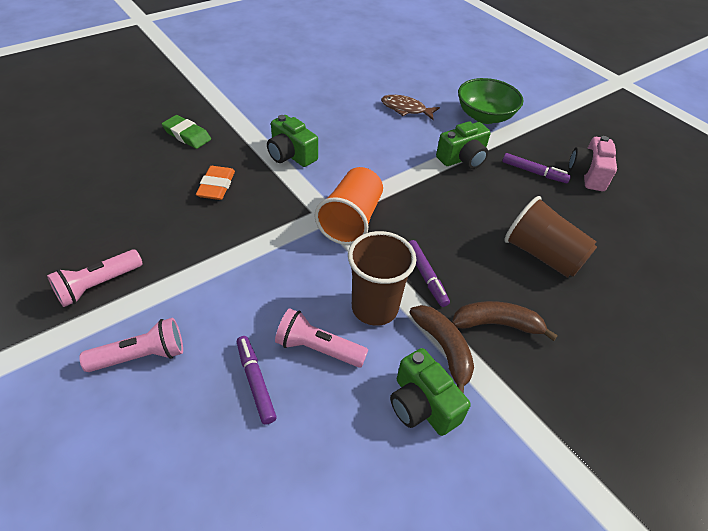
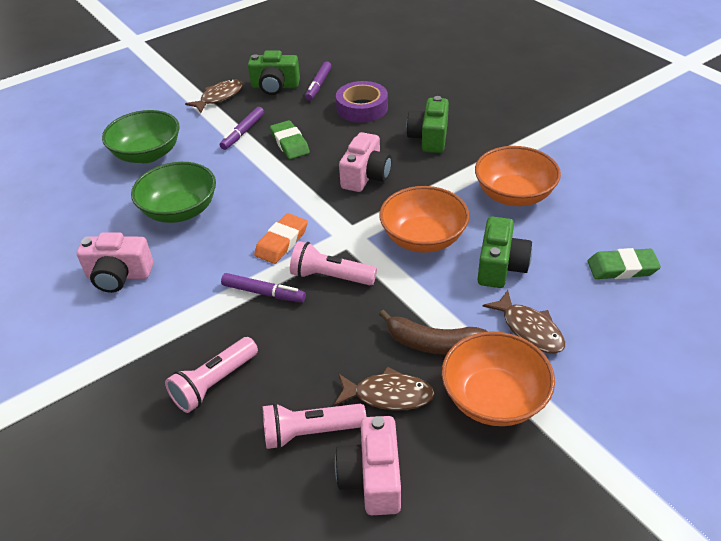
brown banana: [409,305,474,394] [452,301,558,341] = 2 -> [379,310,488,355] = 1
brown cup: [348,231,416,326] [504,196,597,278] = 2 -> none = 0
brown fish: [381,95,440,120] = 1 -> [185,79,243,113] [334,367,435,410] [482,290,565,354] = 3
green bowl: [458,78,523,124] = 1 -> [102,110,179,163] [131,162,216,223] = 2
green eraser: [162,115,211,149] = 1 -> [270,120,310,159] [587,248,661,279] = 2
orange bowl: none = 0 -> [379,186,469,253] [442,331,555,426] [475,146,561,206] = 3
orange cup: [315,167,383,245] = 1 -> none = 0
pink camera: [569,136,617,191] = 1 -> [77,232,153,293] [335,416,401,515] [339,132,392,192] = 3
purple tape: none = 0 -> [336,81,388,123] = 1

